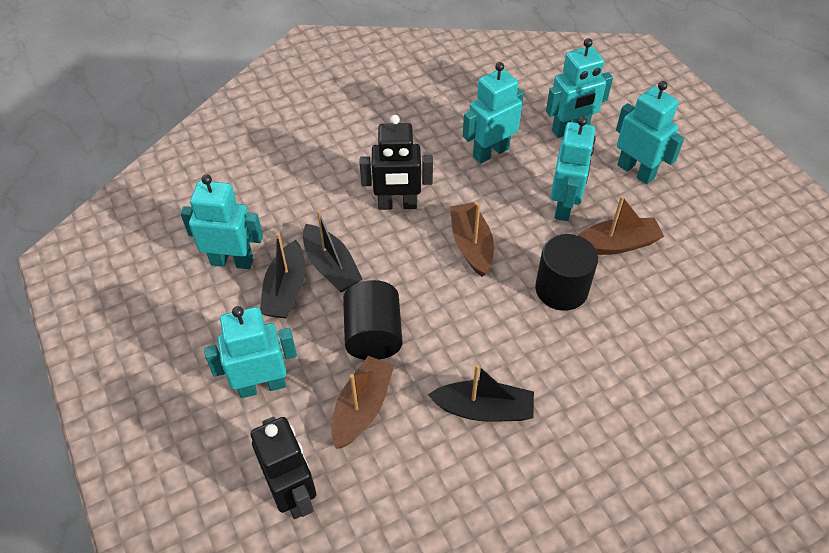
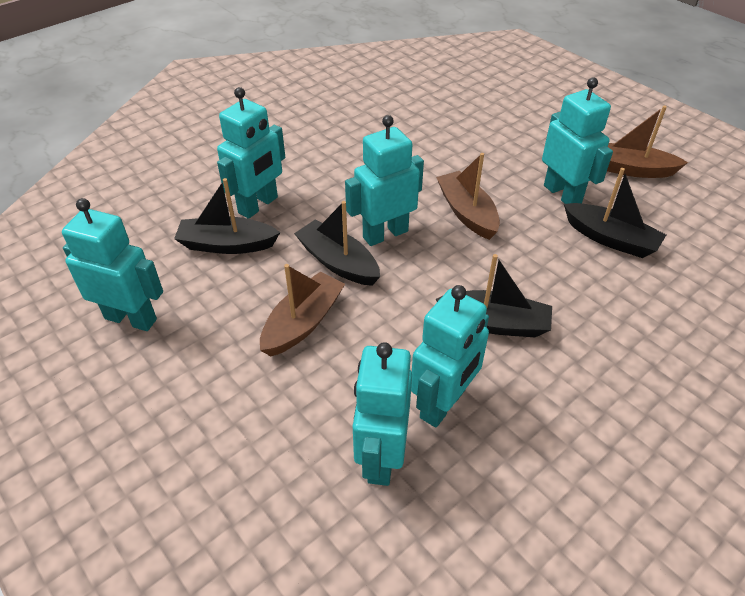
black boat: [260,233,305,318] [303,210,362,292] [428,364,534,422] = 3 -> [174,178,280,254] [294,201,380,286] [436,254,552,337] [564,168,666,258] = 4
black cylinder: [343,280,403,360] [535,234,598,311] = 2 -> none = 0
black robot: [251,417,316,519] [360,115,433,210] = 2 -> none = 0

